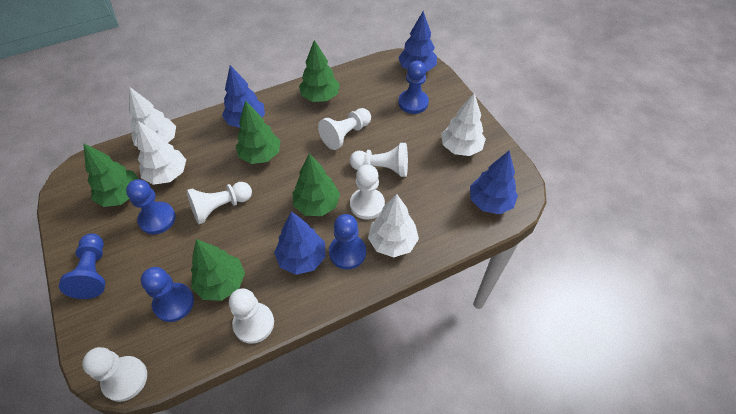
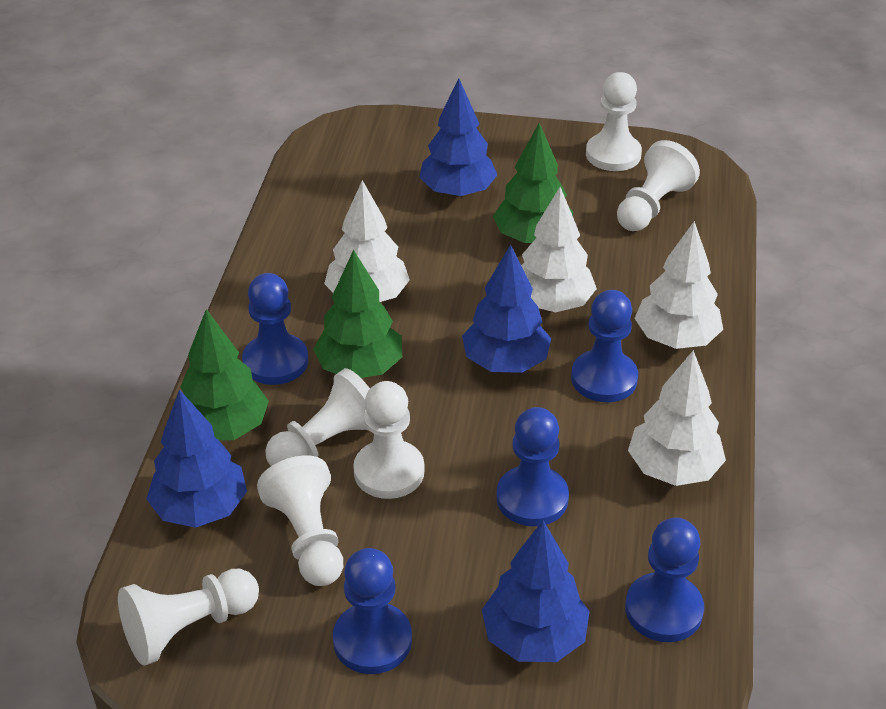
green tree: [83,143,138,207] [191,239,245,301] [236,100,281,164] [292,153,340,216] [299,40,340,102] = 5 -> [180,309,269,440] [313,249,402,378] [493,123,573,244] = 3

